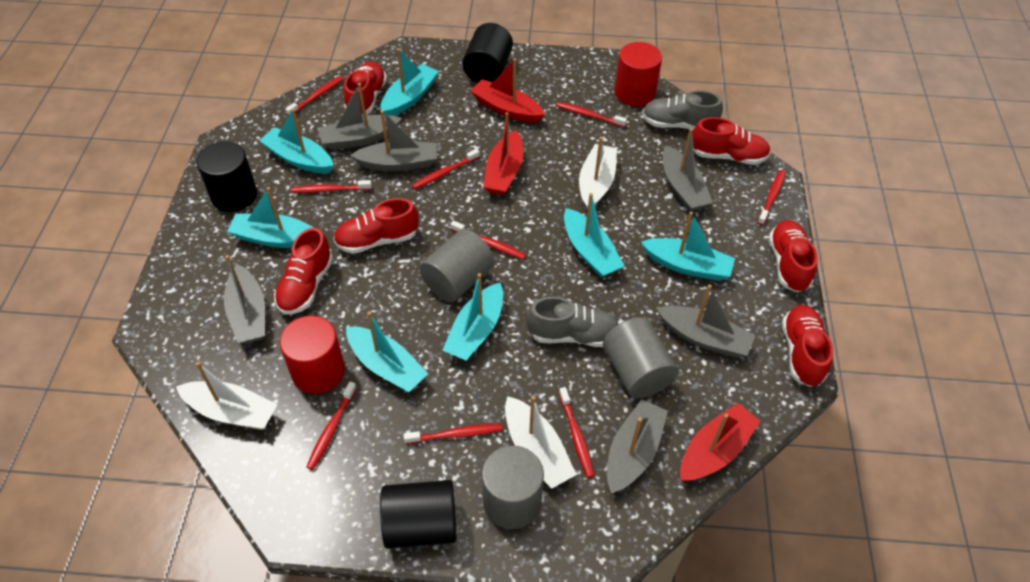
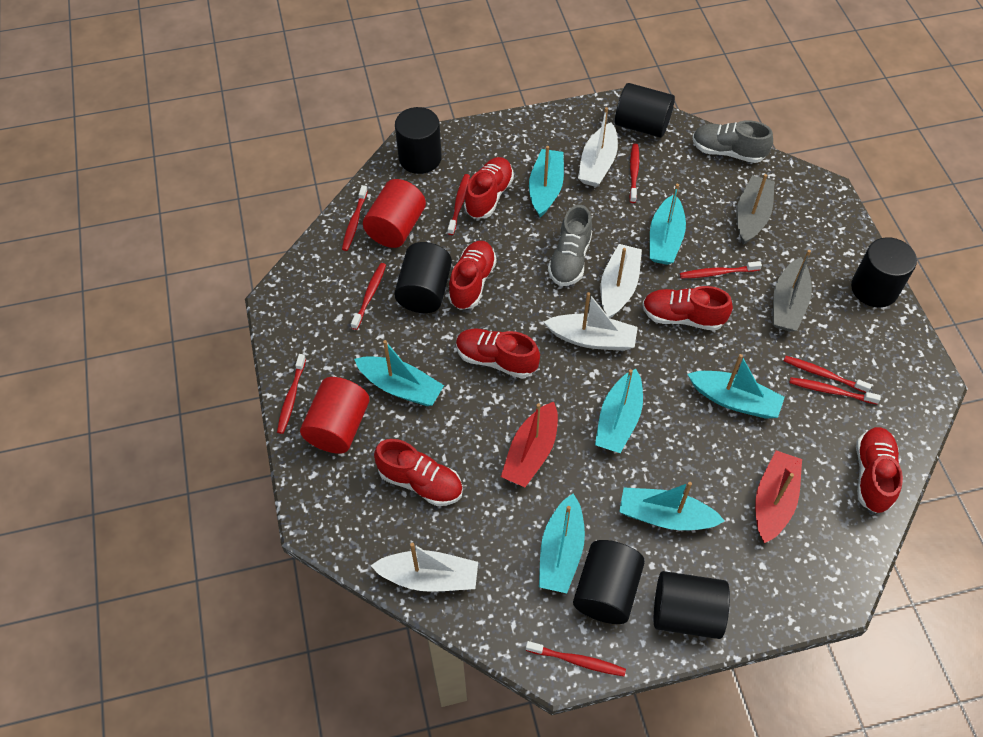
black cylinder: [197,142,257,212] [380,480,456,549] [462,23,513,83] = 3 -> [394,242,452,313] [395,107,442,174] [573,540,645,624] [615,83,675,138] [654,571,730,639] [851,237,917,308] = 6
grey boat: [224,255,265,344] [318,83,402,150] [350,110,437,171] [607,399,668,493] [657,284,755,358] [663,128,713,212] = 6 -> [736,174,775,245] [772,250,812,331] = 2
grey cylinder: [419,229,494,302] [482,445,544,529] [603,317,678,398] = 3 -> none = 0
red boat: [471,58,545,123] [483,112,523,195] [680,403,760,482] = 3 -> [501,402,558,487] [755,450,802,543] = 2
white boat: [176,362,278,430] [505,396,577,489] [579,137,617,210] = 3 -> [370,542,478,592] [544,292,638,351] [578,107,618,187] [600,244,642,318] = 4

